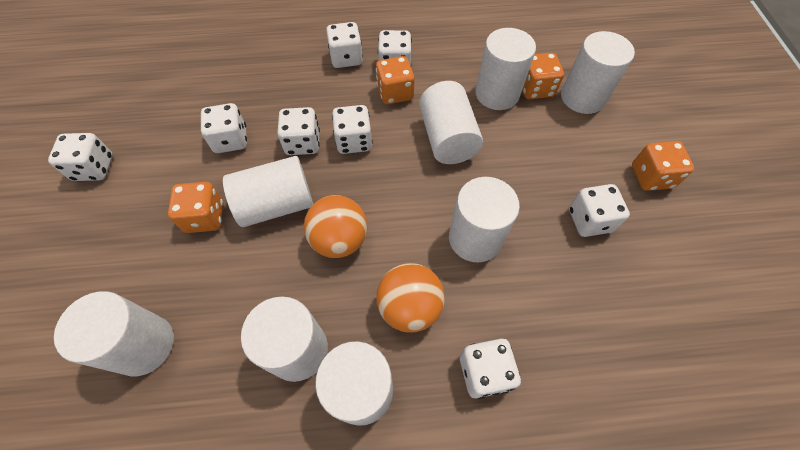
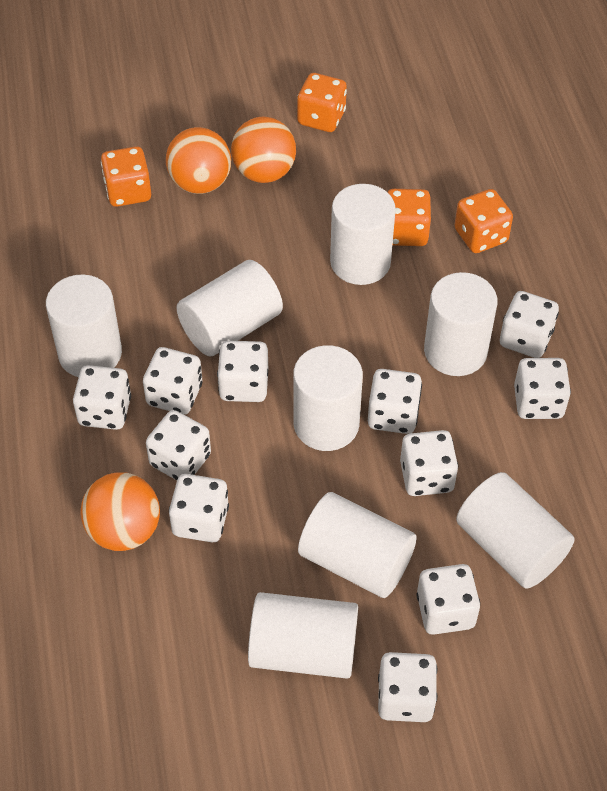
orange ball: [304,195,367,258] [377,263,445,333] = 2 -> [81,473,160,551] [166,127,231,194] [231,117,296,183] = 3
white dice: [48,133,113,181] [201,103,247,153] [277,107,320,155] [326,22,363,68] [332,105,373,154] [378,30,412,66] [460,339,521,399] [569,184,630,237] = 8 -> [73,365,131,430] [143,347,202,415] [146,410,211,480] [169,474,229,542] [217,341,268,402] [368,369,422,434] [378,652,437,722] [400,430,458,496] [417,564,480,635] [500,291,559,358] [514,358,571,419] = 11

